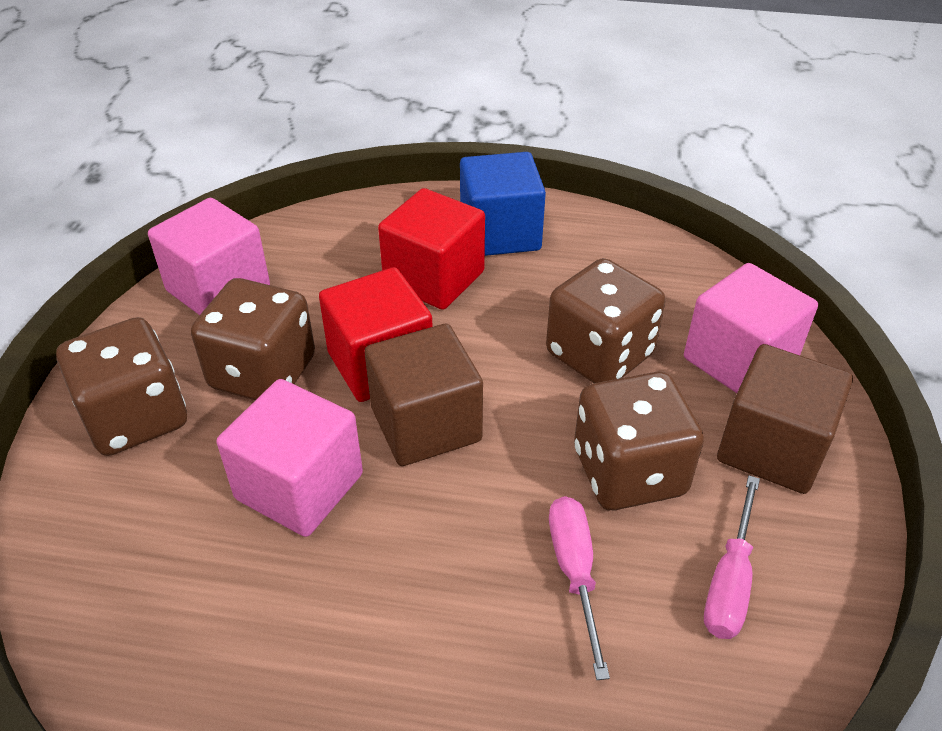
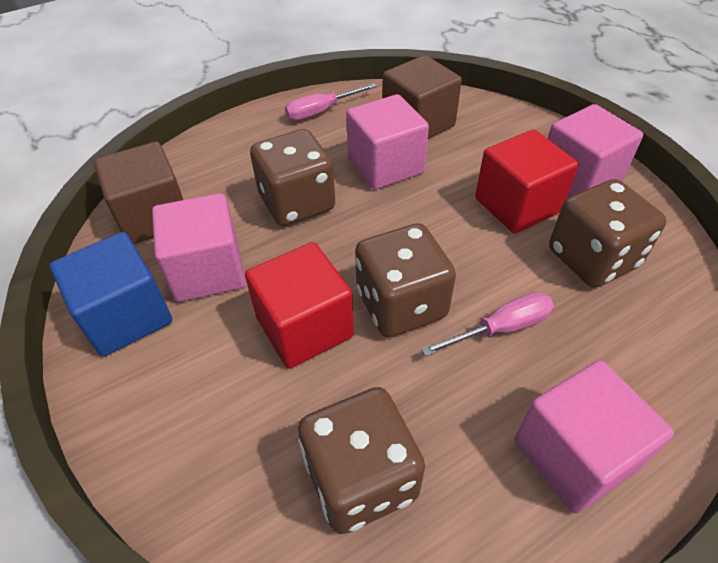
pink cube: [148,198,270,315] [217,379,363,537] [684,263,818,393] = 3 -> [152,193,246,302] [346,94,429,190] [515,360,674,514] [548,104,643,197] = 4

